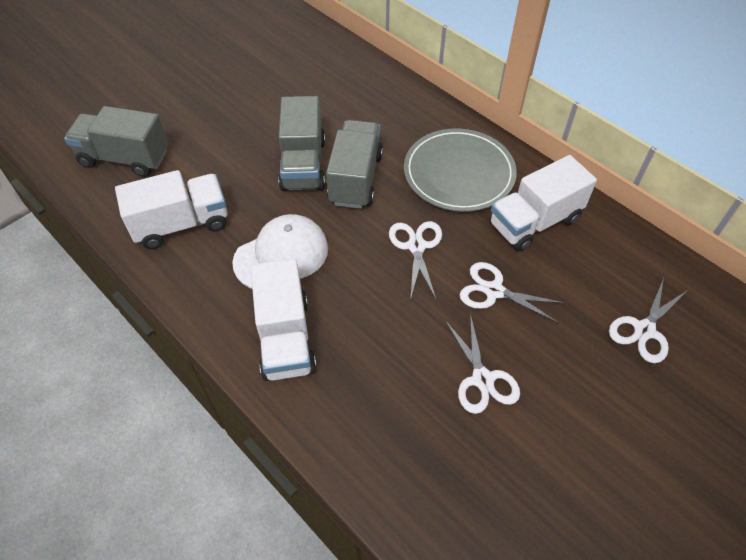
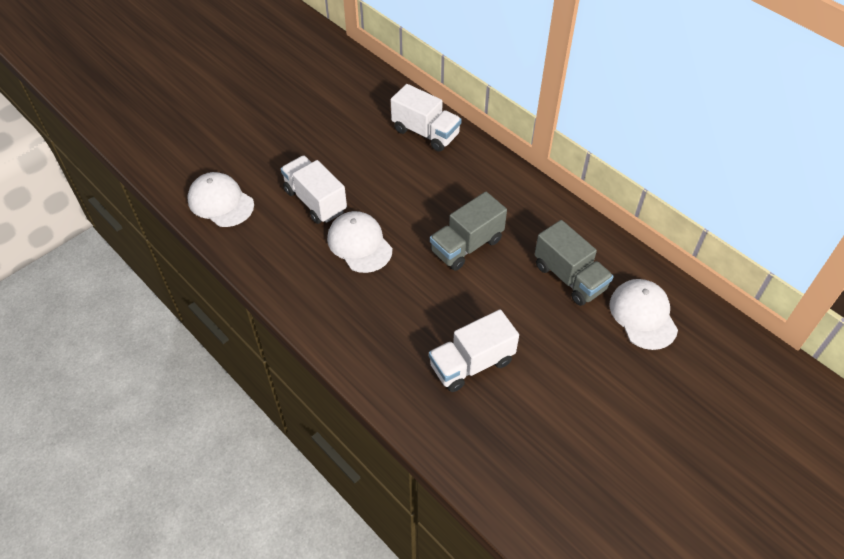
grey plate: [404,128,517,212] = 1 -> none = 0
grey truck: [64,106,168,177] [278,96,325,191] [326,120,383,209] = 3 -> [430,192,507,271] [534,220,614,306] = 2
white cap: [232,214,328,289] = 1 -> [187,172,254,227] [327,211,392,273] [610,279,678,350] = 3
white scissors: [389,221,442,300] [445,313,520,414] [460,262,565,323] [609,277,688,363] = 4 -> none = 0

